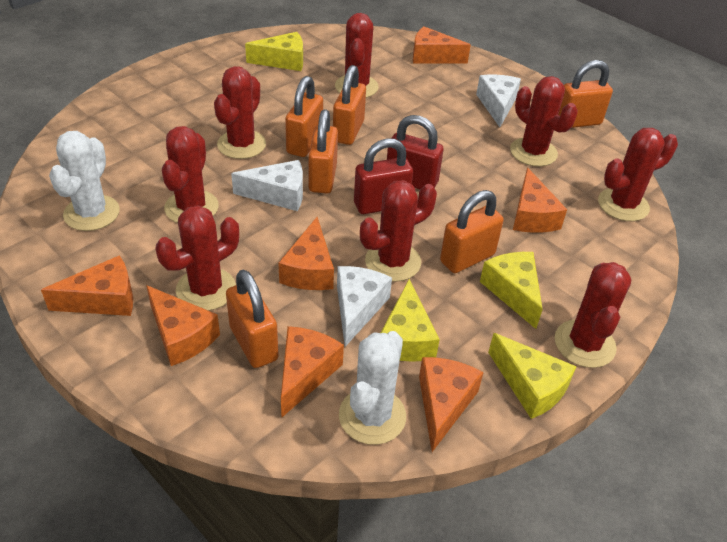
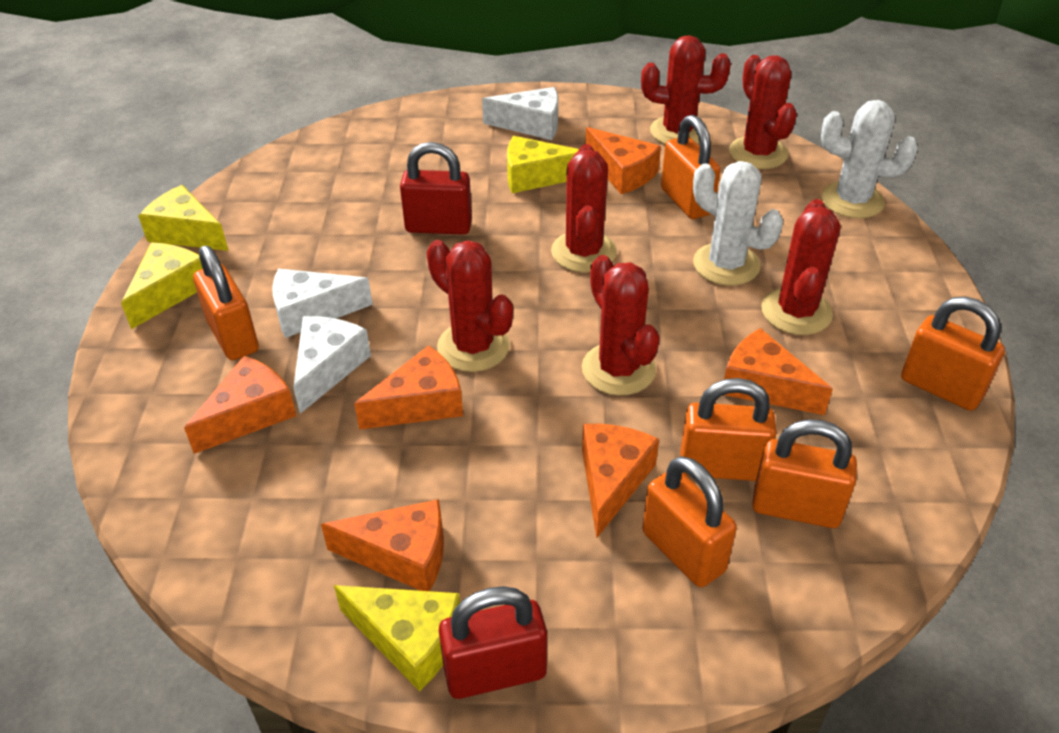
orange cheese: [41,255,133,316] [146,285,220,366] [278,217,334,290] [281,326,344,417] [413,26,471,64] [419,357,484,452] [513,167,567,233] = 7 -> [184,356,296,454] [321,499,444,591] [354,345,463,430] [582,424,659,538] [586,127,661,194] [724,328,833,415] = 6
red cactus: [155,205,239,311] [162,126,219,223] [214,66,266,159] [335,13,379,98] [360,180,437,282] [510,76,578,167] [555,262,631,368] [598,128,678,221] = 8 -> [426,240,513,372] [551,144,617,272] [582,255,660,396] [641,35,731,144] [729,55,797,169] [761,199,840,335] = 6

